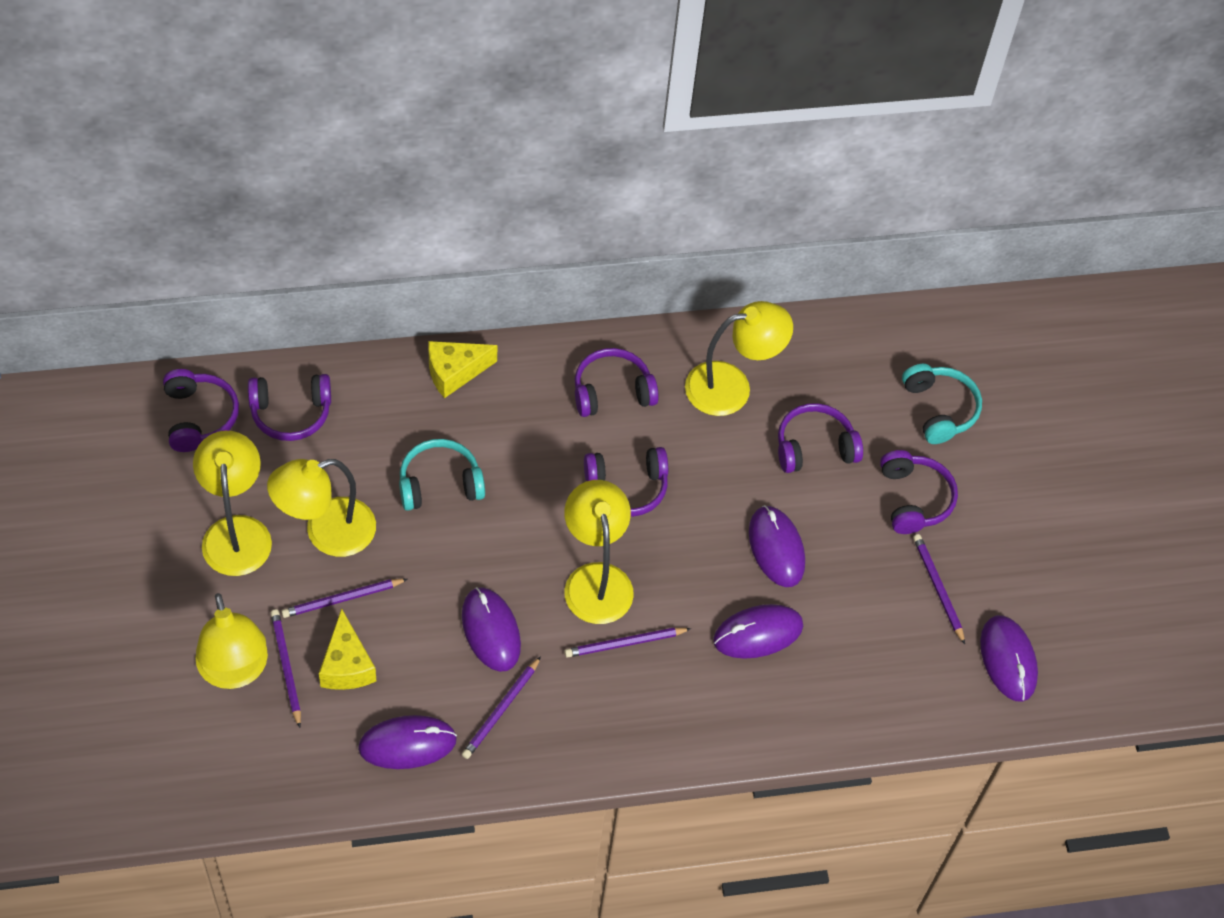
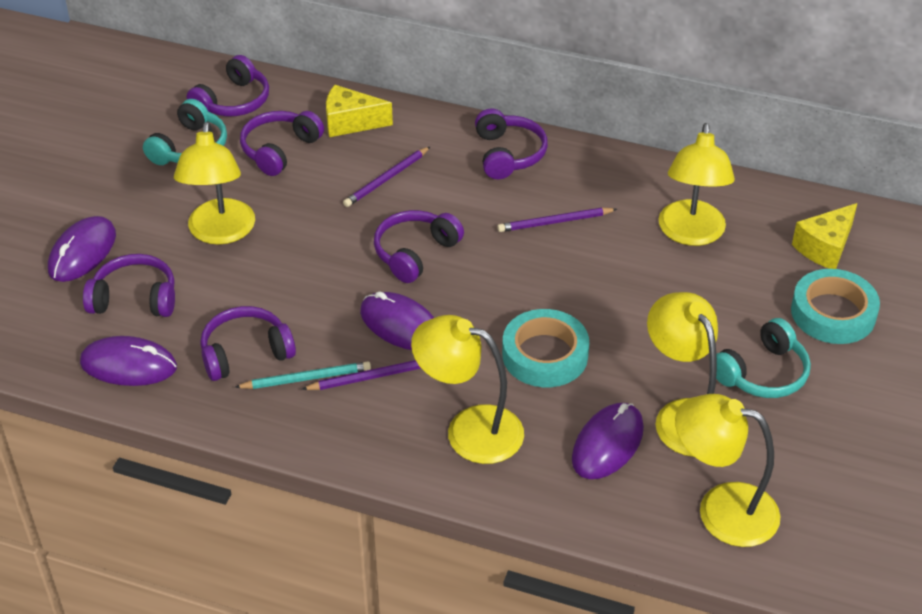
purple mouse: [358,715,457,769] [462,587,521,672] [713,604,803,659] [749,505,805,587] [980,615,1038,702] = 5 -> [48,216,116,282] [80,336,177,386] [360,291,434,350] [572,403,644,479] = 4
purple pencil: [271,609,301,728] [281,579,408,618] [462,656,541,759] [564,628,691,658] [913,534,965,644] = 5 -> [301,360,421,390] [343,146,431,207] [497,208,617,232] = 3
turquoise pencil: none = 0 -> [235,362,371,389] = 1
turquoise tape: none = 0 -> [502,309,589,387] [791,269,880,344] = 2

